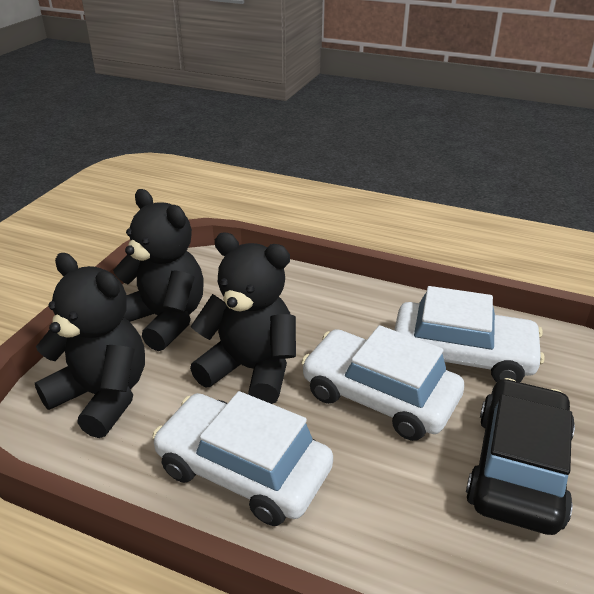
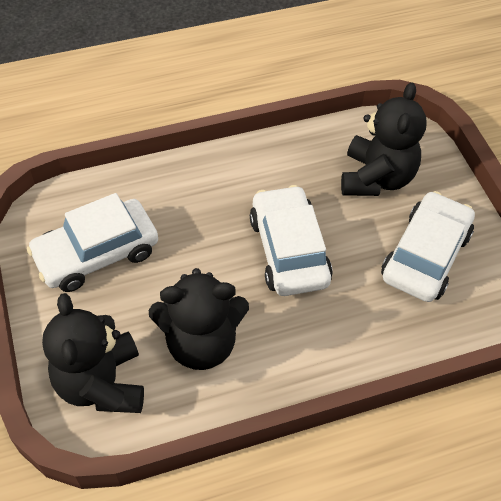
black car: [466,378,575,535] = 1 -> none = 0

